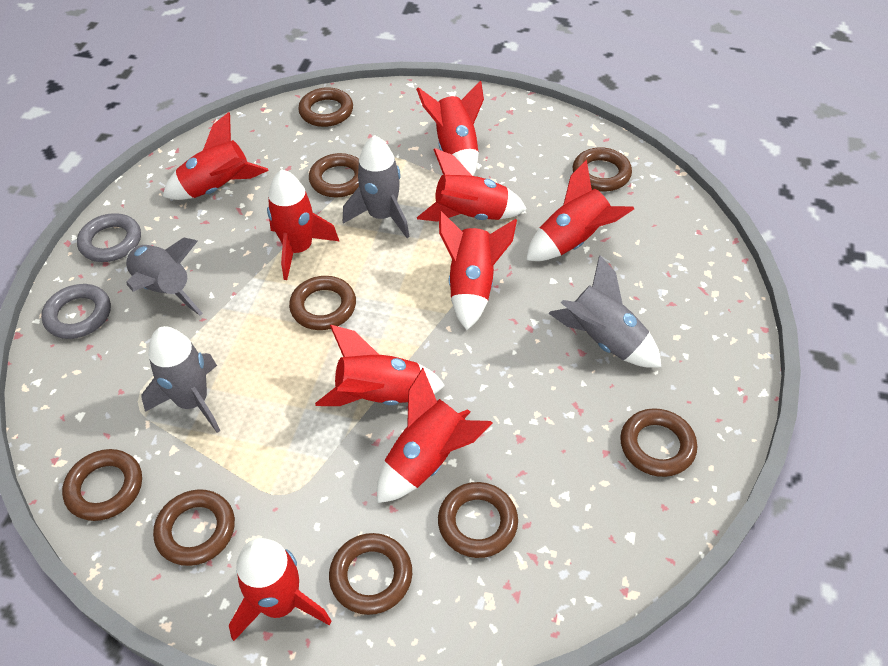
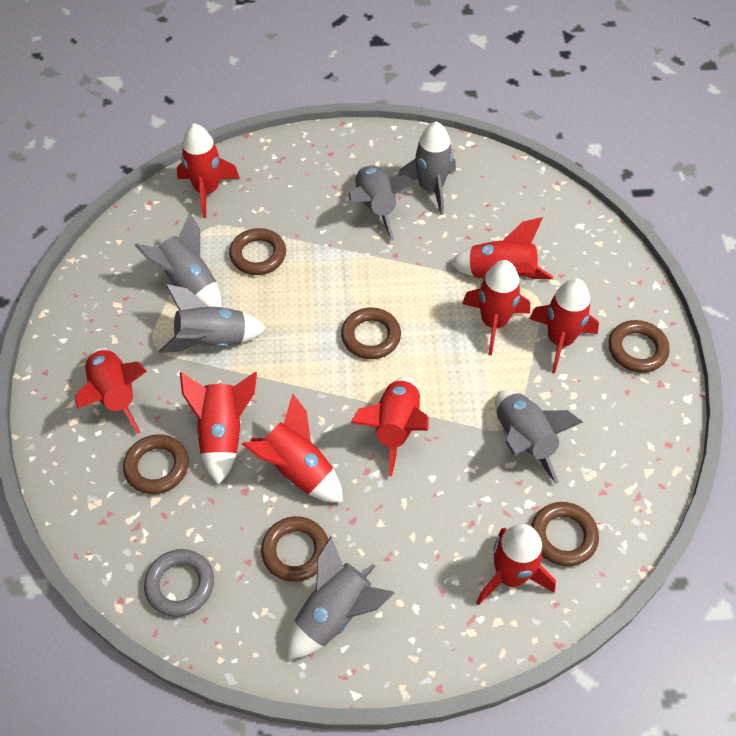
brown ring: [62,449,142,521] [153,489,235,566] [289,276,356,330] [298,87,353,127] [309,153,359,198] [329,533,412,615] [438,482,518,558] [573,147,632,192] [620,408,697,477] = 9 -> [123,434,189,494] [229,228,286,275] [261,516,328,582] [341,308,401,359] [531,502,599,566] [608,320,670,373] = 6
grey ring: [41,284,111,339] [77,213,141,262] = 2 -> [144,549,214,617] = 1
grey rocket: [126,237,203,316] [141,326,220,433] [343,135,410,238] [548,255,661,368] = 4 -> [134,212,222,307] [159,284,266,353] [288,536,395,659] [349,165,414,241] [398,121,456,215] [495,390,583,484] = 6

